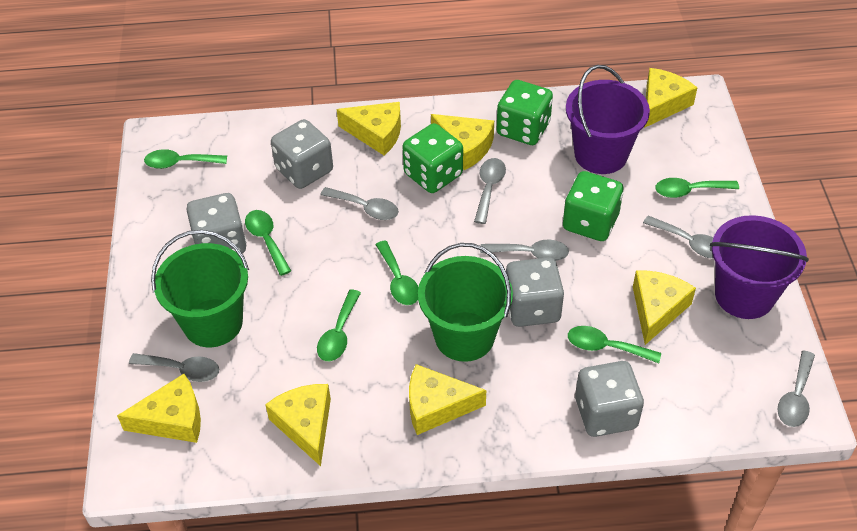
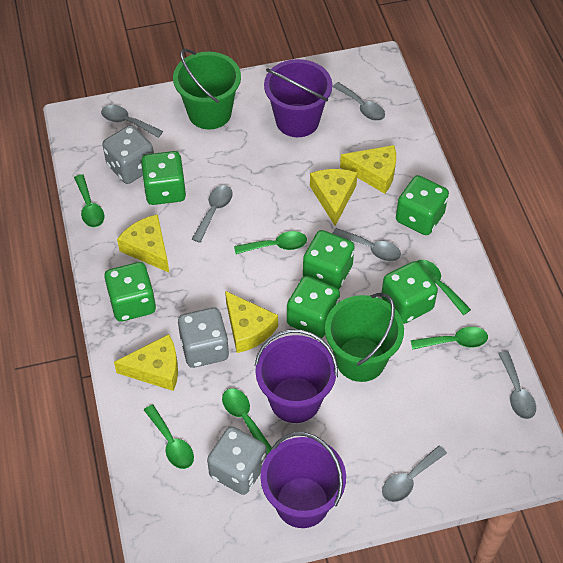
green dice: [402,123,463,193] [497,80,553,145] [563,171,623,241] = 3 -> [104,262,156,322] [141,151,186,205] [287,276,340,338] [303,230,355,290] [381,261,438,324] [396,175,449,235] = 6
grey dice: [186,193,246,253] [271,119,333,189] [506,257,564,327] [575,361,644,437] = 4 -> [102,125,154,184] [178,307,229,368] [207,426,267,495] = 3
purple bucket: [566,65,650,174] [710,215,809,319] = 2 -> [254,329,338,423] [260,432,346,528] [264,59,332,137] = 3
yellow cheese: [117,374,201,443] [265,384,331,466] [337,102,401,156] [409,364,486,435] [431,114,494,170] [633,270,696,345] [644,68,697,128] = 7 -> [114,334,178,391] [117,214,169,273] [225,291,278,353] [310,169,358,226] [340,145,396,194] = 5

